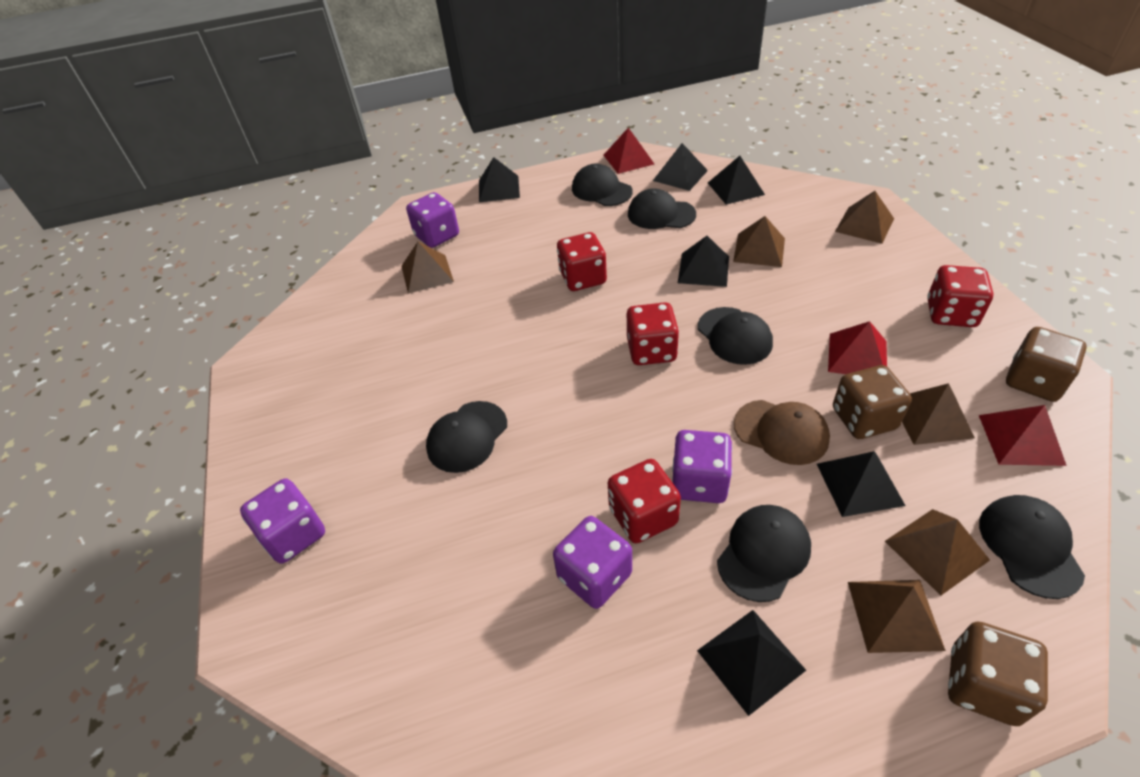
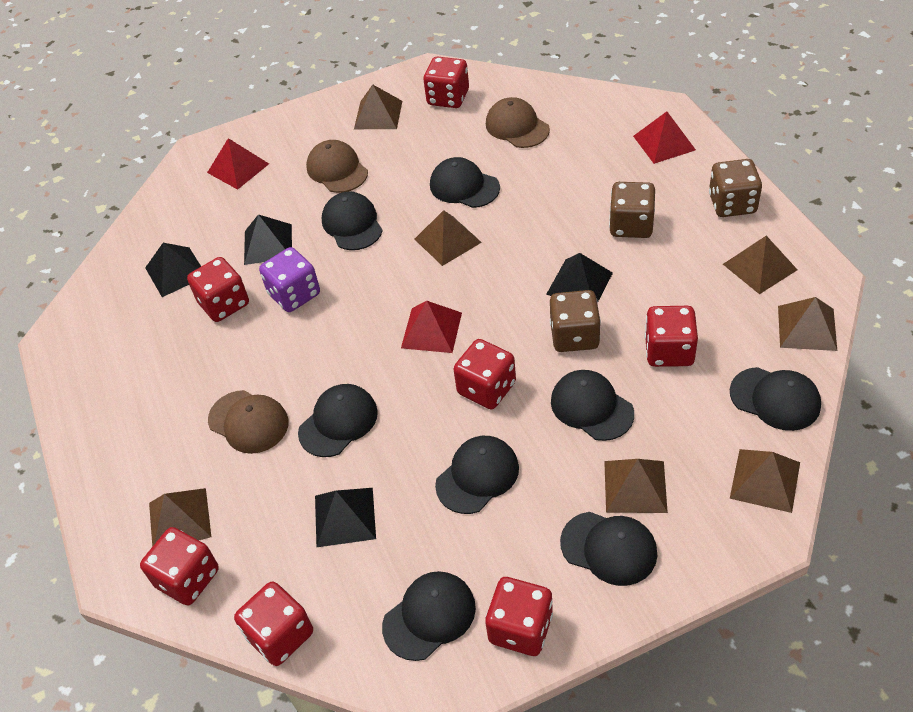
black cap: [426,401,507,473] [572,164,633,206] [628,188,696,229] [698,307,773,365] [717,505,811,602] [979,495,1085,599] = 6 -> [298,384,378,457] [322,191,383,250] [382,571,476,661] [430,157,500,208] [435,436,519,514] [551,370,634,441] [560,512,657,586] [730,367,821,431] = 8
black pyramid: [479,157,520,202] [653,143,708,191] [678,236,729,287] [697,610,806,716] [708,156,765,205] [817,451,906,517] = 6 -> [145,243,201,297] [244,214,292,265] [315,488,376,548] [546,253,613,302] = 4
brown cap: [734,400,830,465] = 1 -> [208,390,289,454] [306,140,368,193] [486,97,550,148] = 3
brown pyramid: [401,242,454,294] [733,216,785,267] [835,191,894,244] [848,580,946,653] [885,509,990,596] [902,383,975,445] = 6 -> [149,488,211,547] [354,85,402,129] [415,210,482,266] [604,459,668,513] [723,236,797,294] [730,449,800,513] [778,297,837,351] = 7
purple dice: [240,478,325,564] [406,192,459,248] [553,516,632,609] [672,430,732,503] = 4 -> [259,247,320,312] = 1
red dice: [557,232,607,291] [608,459,681,543] [627,302,679,365] [927,265,993,327] = 4 -> [140,527,219,606] [187,257,249,322] [234,582,313,666] [423,57,469,108] [454,339,516,409] [485,577,553,656] [645,306,698,367] = 7

